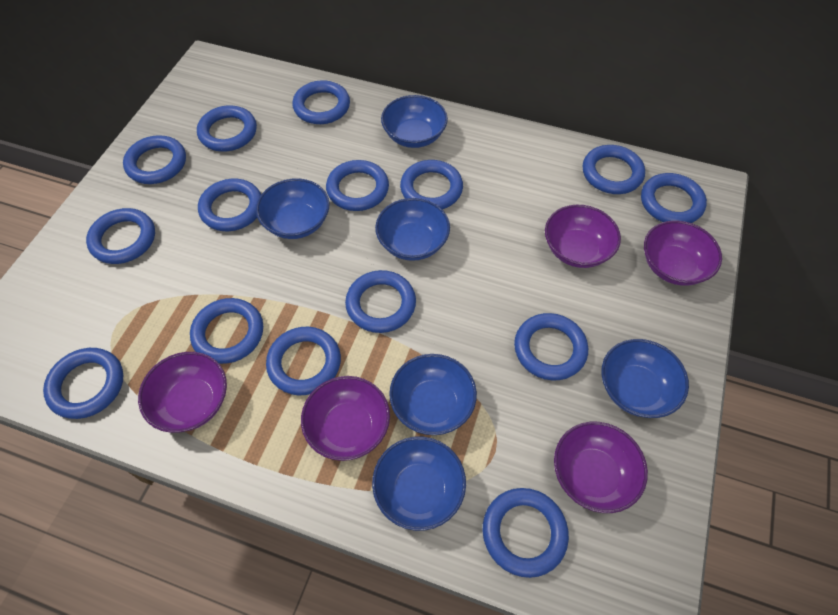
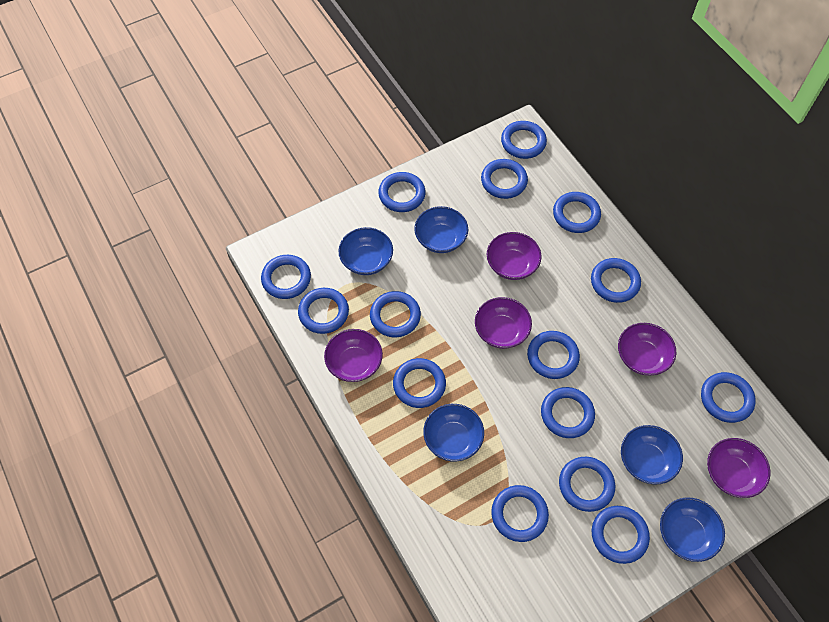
blue bowl: [256,178,329,239] [372,437,466,531] [375,198,450,261] [381,95,448,148] [389,354,477,435] [601,339,689,418] = 6 -> [339,227,393,275] [414,206,468,253] [423,404,484,462] [621,425,683,485] [660,497,725,562] = 5

